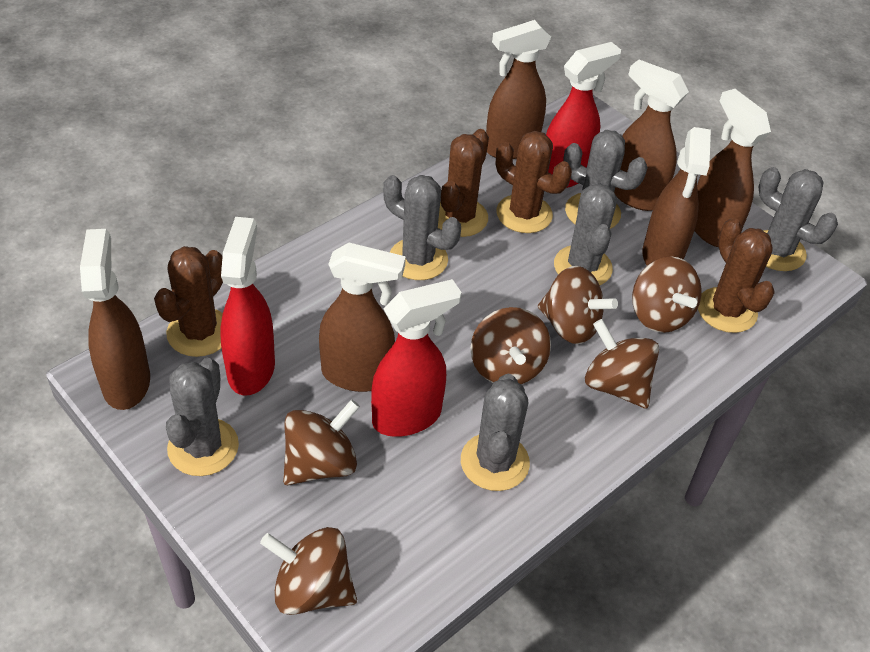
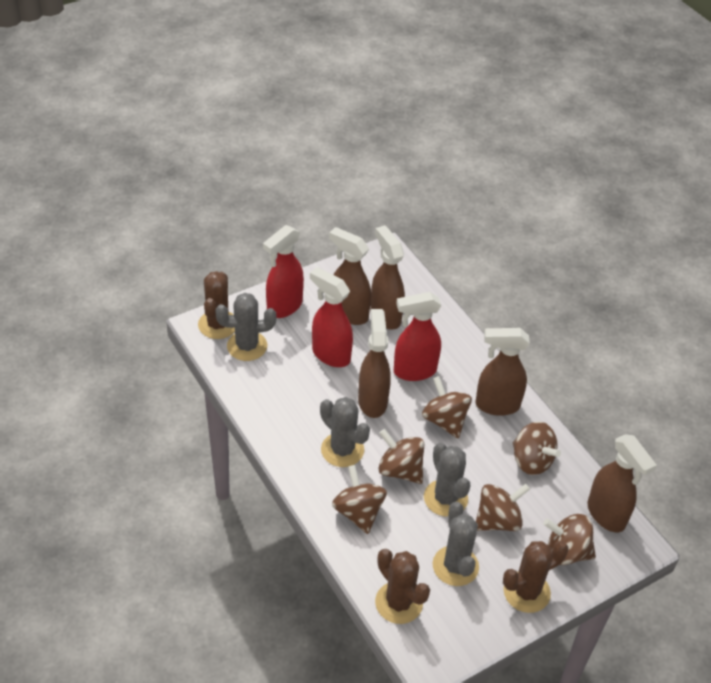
brown cactus: [154,246,223,357] [438,129,489,237] [496,131,572,233] [698,218,775,333] = 4 -> [198,271,235,339] [375,549,430,624] [503,541,568,613] = 3
brown spray bottle: [80,229,150,410] [319,243,406,392] [486,20,551,159] [614,60,689,211] [642,127,711,265] [695,89,771,247] = 6 -> [329,227,371,325] [358,309,391,418] [370,225,405,330] [475,328,530,416] [587,434,657,532] = 5
grey cactus: [166,358,239,476] [383,175,461,280] [461,374,530,491] [554,183,617,285] [563,130,648,229] [759,167,838,271] = 6 -> [215,293,276,361] [320,397,370,467] [424,443,471,517] [433,502,479,586] = 4

